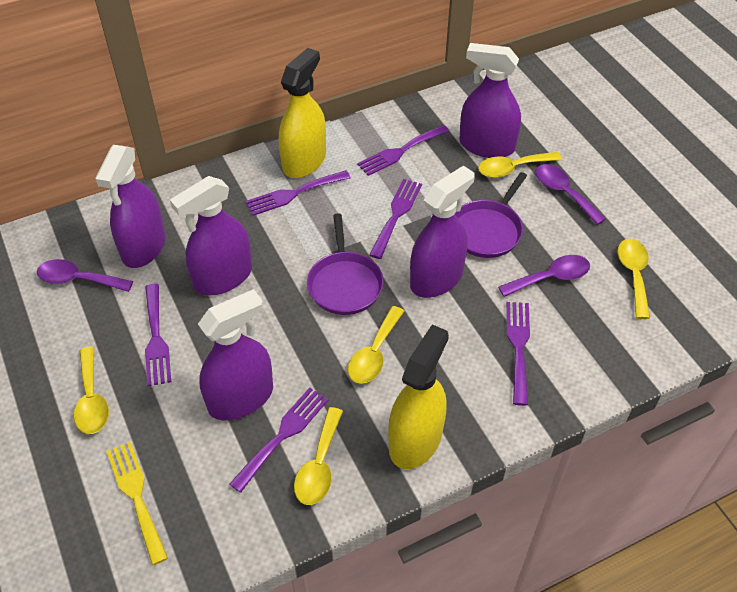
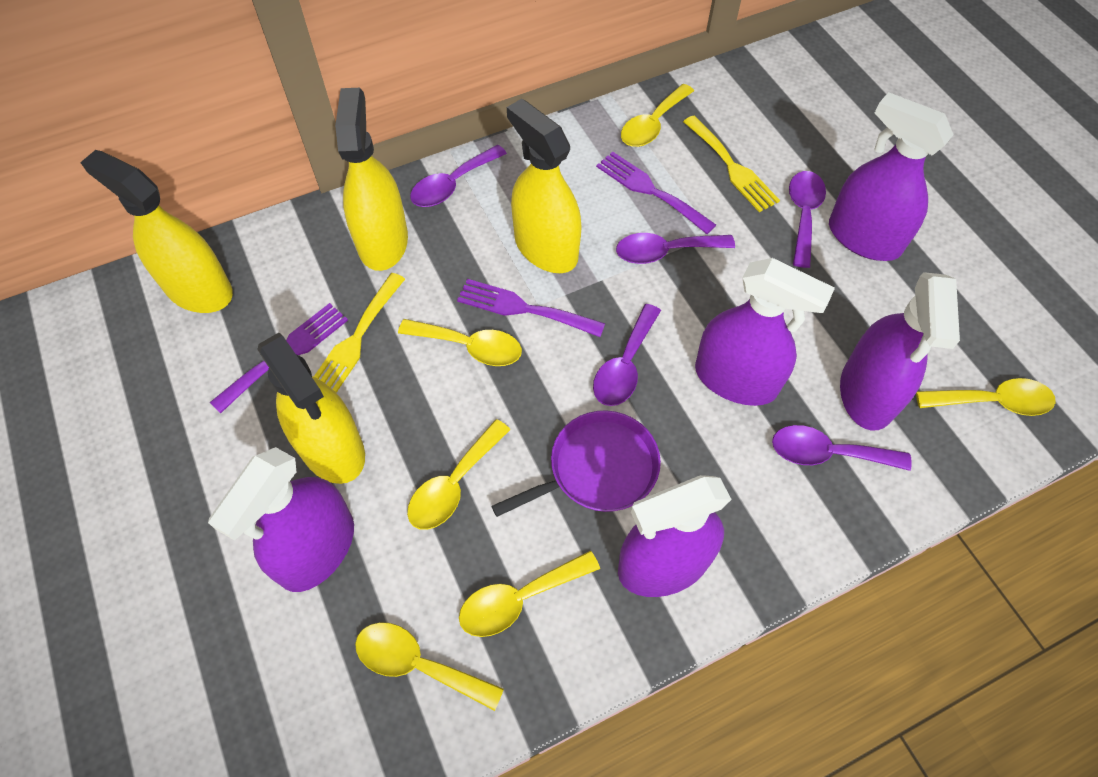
purple fork: [145,284,171,386] [229,387,328,493] [246,170,351,216] [357,125,450,176] [369,179,422,259] [506,302,530,406] = 6 -> [210,303,348,414] [457,279,605,337] [596,152,716,234] = 3
purple pan: [307,214,384,315] [455,172,527,258] = 2 -> [491,410,661,517] = 1
purple spoon: [37,259,133,292] [498,255,590,297] [535,164,606,225] = 3 -> [410,145,507,207] [593,304,661,406] [616,233,735,264] [772,425,912,471] [789,171,826,268] = 5
yellow fork: [106,442,168,565] = 1 -> [314,273,405,393] [683,116,780,212] = 2
yellow spoon: [74,346,109,434] [294,407,343,505] [348,306,404,384] [478,152,562,178] [618,239,650,319] = 5 -> [355,622,504,711] [398,319,522,366] [407,419,510,530] [459,551,600,637] [621,84,694,147] [916,378,1056,416] = 6
yellow spray bottle: [279,48,326,178] [388,324,449,469] = 2 -> [80,150,233,313] [257,333,365,484] [335,88,408,271] [507,99,582,273] = 4

